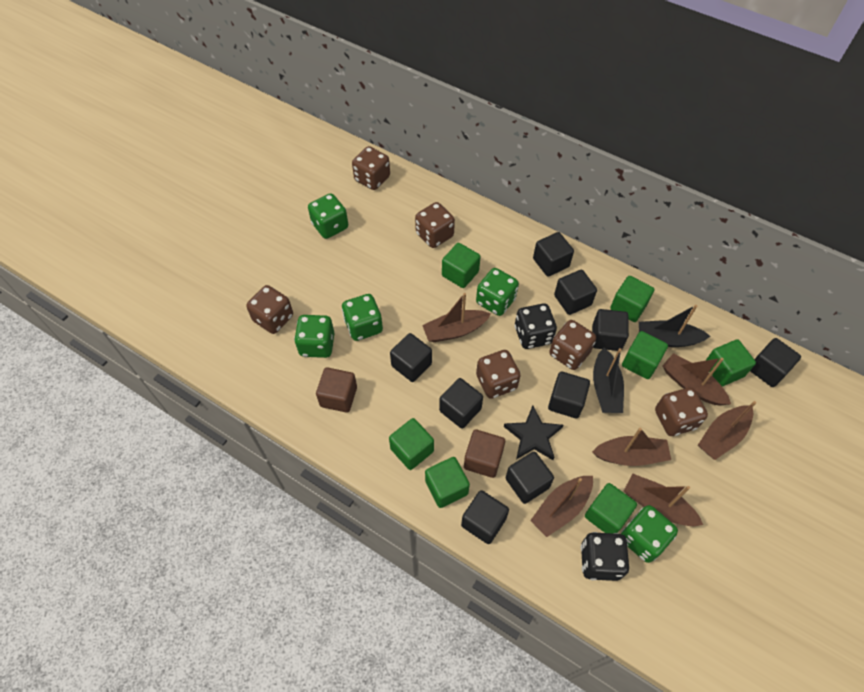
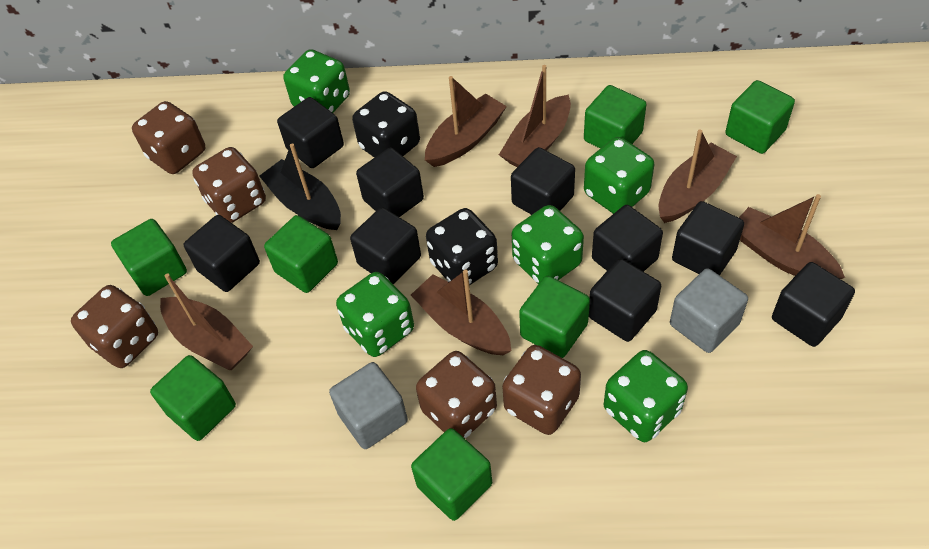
black boat: [593,348,624,413] [639,305,710,347] = 2 -> [259,143,341,230] = 1
black star: [504,406,563,460] = 1 -> none = 0
brown cube: [316,367,357,413] [464,429,505,478] = 2 -> none = 0
brown dice: [246,285,293,334] [352,146,390,190] [415,202,455,248] [476,350,521,399] [549,320,596,370] [655,387,708,436] = 6 -> [71,285,158,368] [132,101,205,174] [192,147,266,223] [416,351,497,438] [502,345,581,435] = 5
grey cube: none = 0 -> [329,362,408,449] [670,268,748,353] = 2

